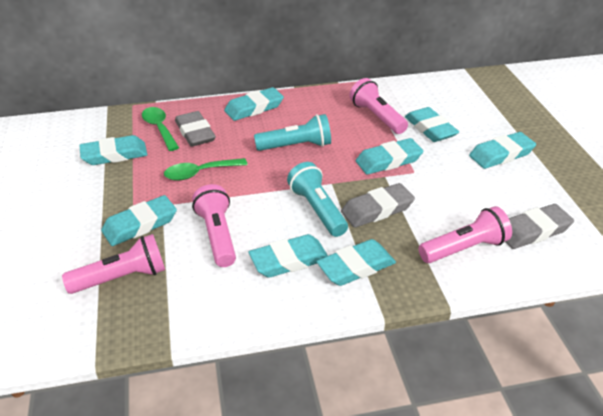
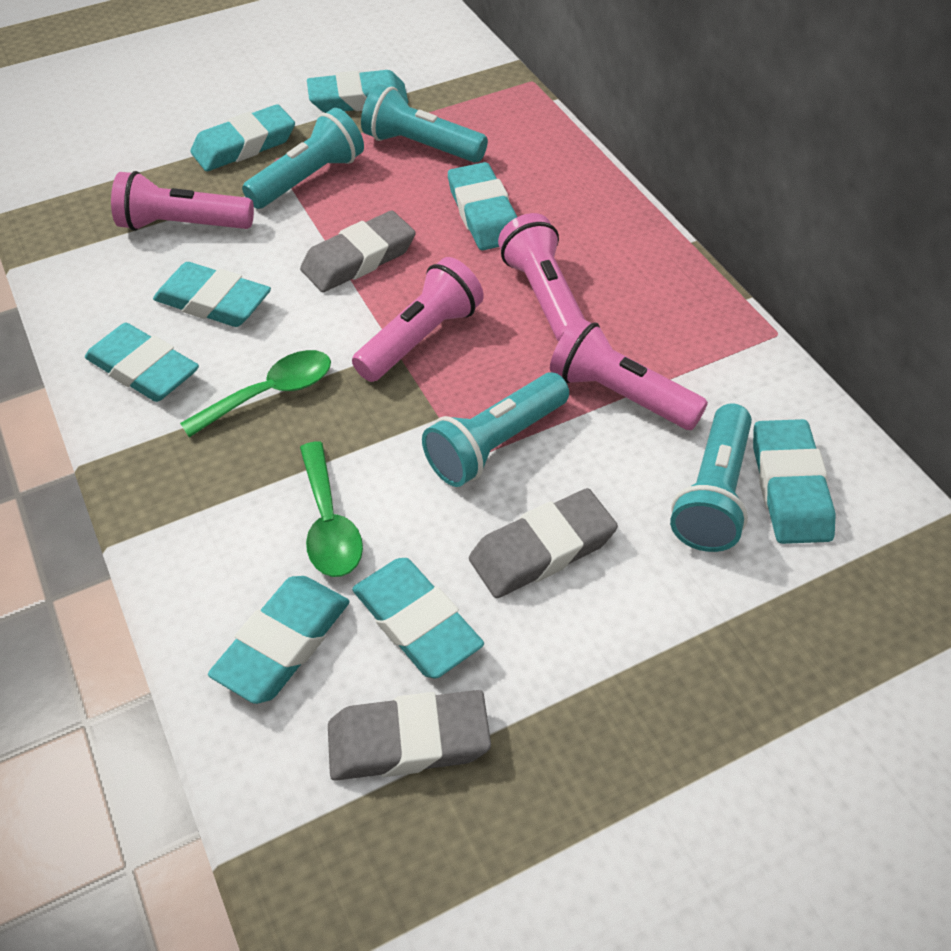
turquoise flashlight: [254,114,331,151] [287,162,348,237] = 2 -> [242,108,364,209] [361,84,488,163] [422,372,569,487] [670,403,752,552] = 4

